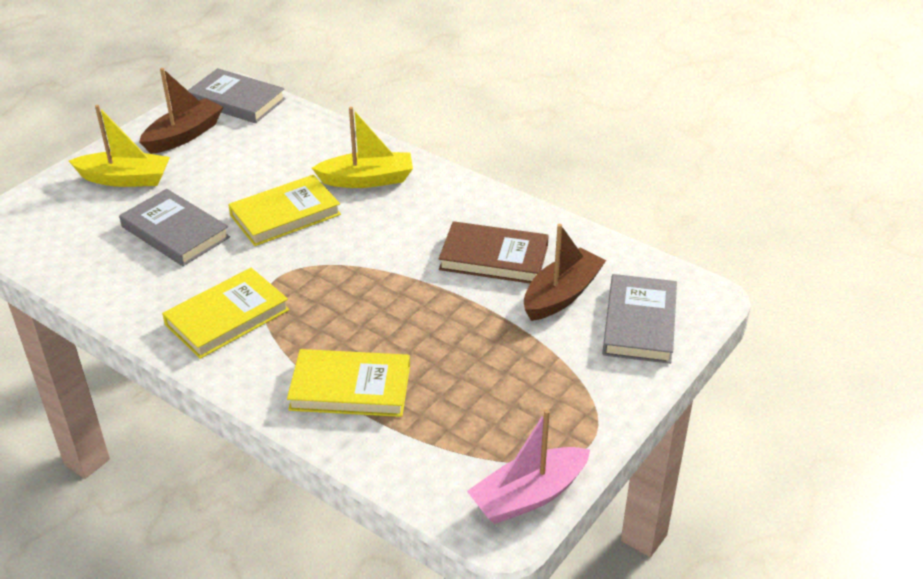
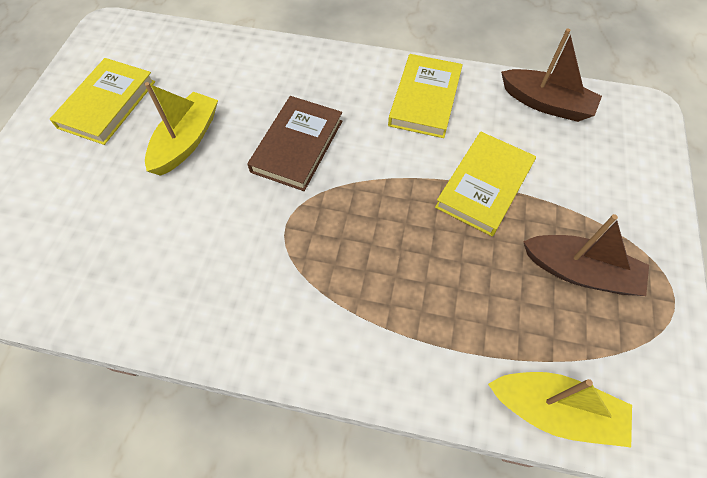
grey book: [119,189,230,266] [188,68,286,123] [602,274,677,364] = 3 -> none = 0
pink boat: [467,409,590,524] = 1 -> none = 0

